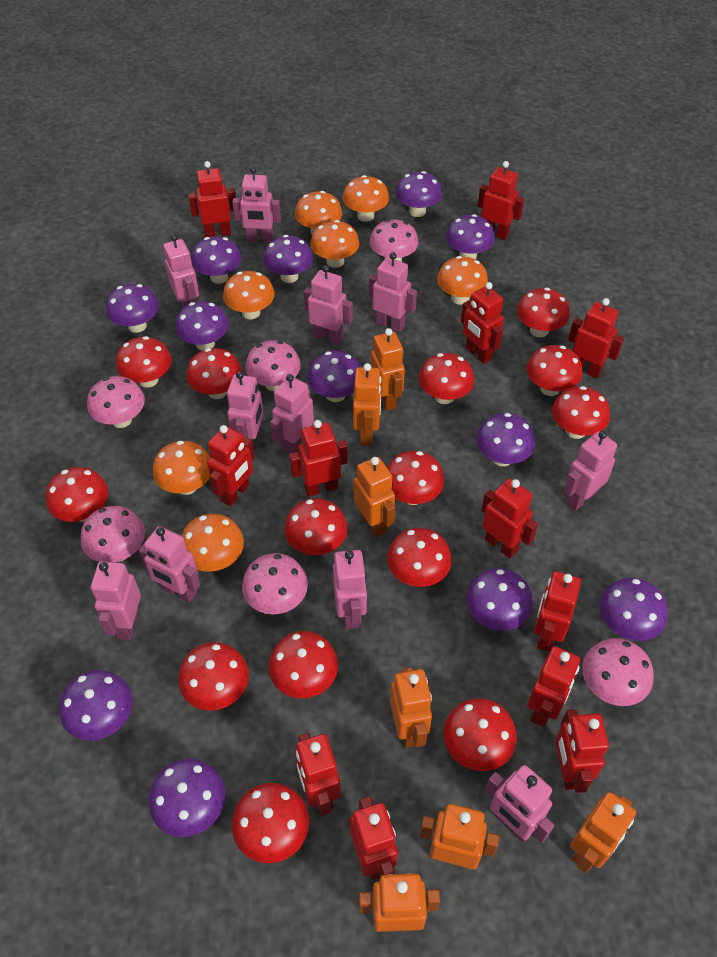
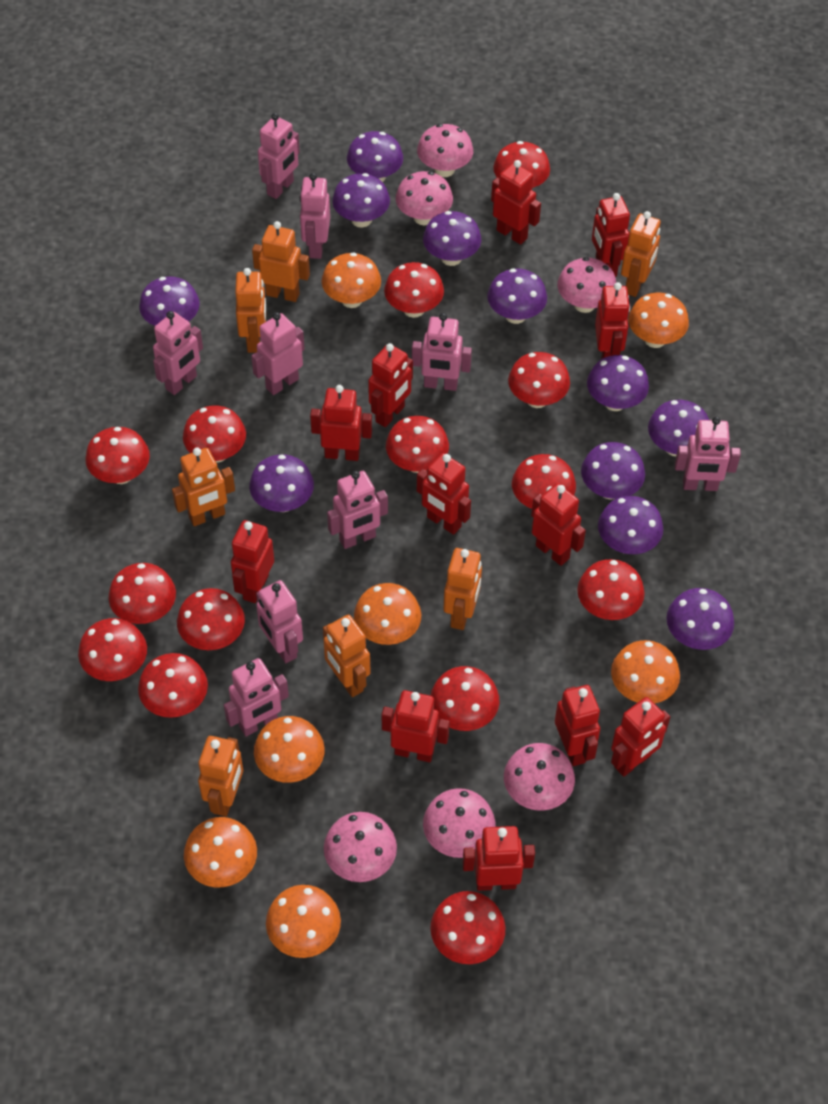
pink robot: [91,561,141,640] [139,526,200,603] [163,234,199,308] [227,371,264,448] [232,167,281,243] [270,374,314,455] [304,265,353,344] [333,550,367,629] [369,252,417,332] [485,765,555,843] [564,431,617,511] = 11 -> [153,311,203,395] [224,658,289,737] [251,312,305,395] [256,580,303,663] [258,113,300,199] [300,173,330,259] [327,471,388,549] [412,313,472,391] [675,416,741,491] = 9
purple mushroom: [59,670,132,741] [106,284,159,333] [149,759,225,837] [175,301,229,351] [191,236,241,284] [263,235,313,283] [307,351,360,402] [395,171,442,217] [446,214,495,259] [466,568,533,631] [476,413,535,466] [599,578,668,641] = 12 -> [139,276,200,326] [249,455,314,512] [332,173,390,227] [347,131,403,182] [423,211,481,266] [487,268,547,324] [581,442,645,500] [587,355,649,411] [598,496,663,554] [648,400,709,456] [667,588,734,650] = 11

